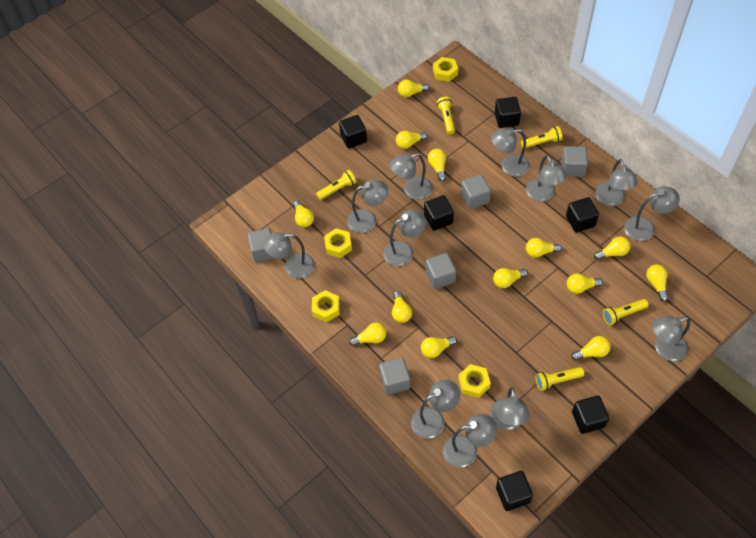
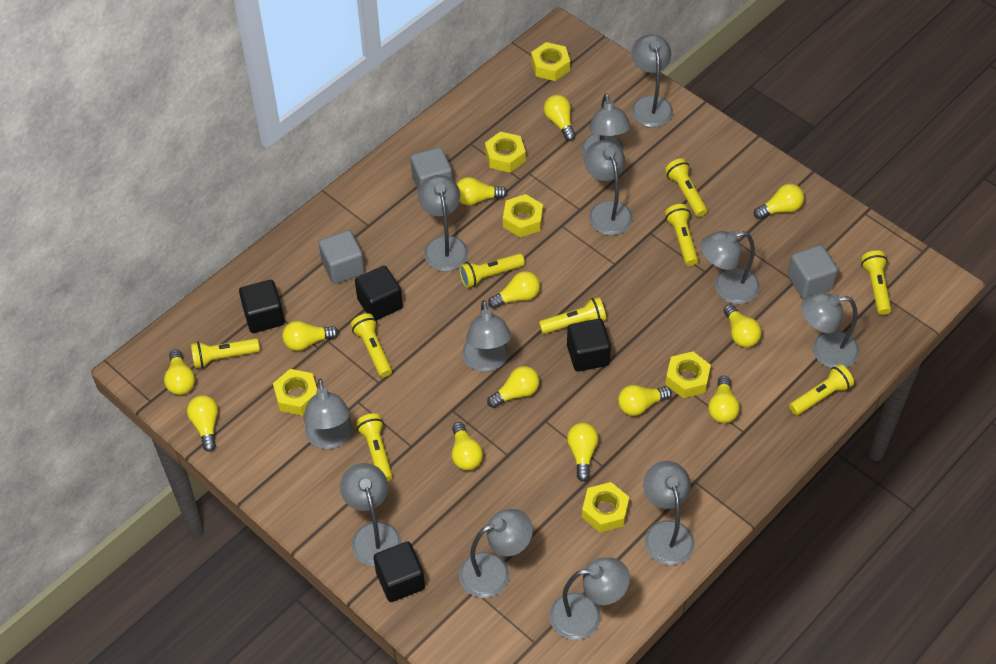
black cube: [339,115,367,148] [424,195,454,231] [495,97,521,128] [496,471,533,511] [566,197,599,232] [572,395,609,434] = 6 -> [239,280,285,333] [355,266,403,321] [374,542,425,602] [567,319,611,372] = 4
grey cube: [247,228,274,262] [379,358,411,395] [426,253,456,289] [461,174,491,209] [561,146,588,177] = 5 -> [319,230,365,284] [410,147,452,191] [788,245,838,299] = 3
yellow flashlight: [316,170,356,200] [437,97,455,135] [521,126,563,148] [535,367,584,391] [603,299,648,325] = 5 -> [191,338,260,368] [350,313,392,377] [356,413,393,481] [459,253,525,288] [539,297,606,334] [665,158,707,217] [665,204,698,266] [789,364,854,415] [861,250,892,315] = 9
yellow nut: [312,290,340,322] [324,228,352,258] [433,57,458,82] [458,364,491,398] = 4 -> [273,369,317,415] [485,132,526,172] [503,194,543,237] [531,42,570,81] [582,482,629,532] [665,351,711,398] = 6

